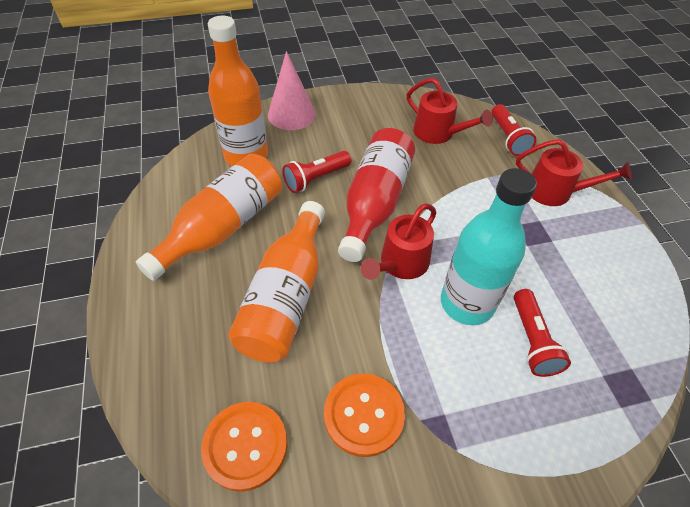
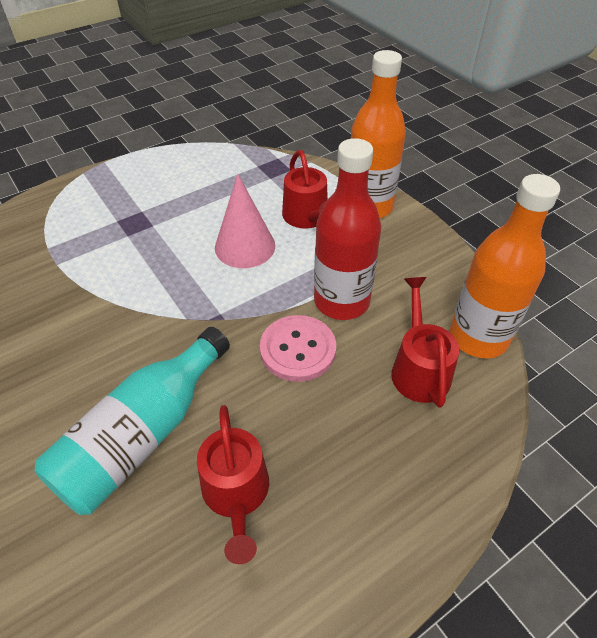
orange bottle: [136,154,282,281] [208,16,268,166] [228,201,325,363] = 3 -> [351,50,406,218] [450,174,560,358] = 2
orange button: [201,402,287,492] [324,373,405,457] = 2 -> none = 0
pink button: none = 0 -> [260,315,336,382] = 1
red flashlight: [282,151,351,193] [491,104,536,156] [514,289,571,377] = 3 -> none = 0

